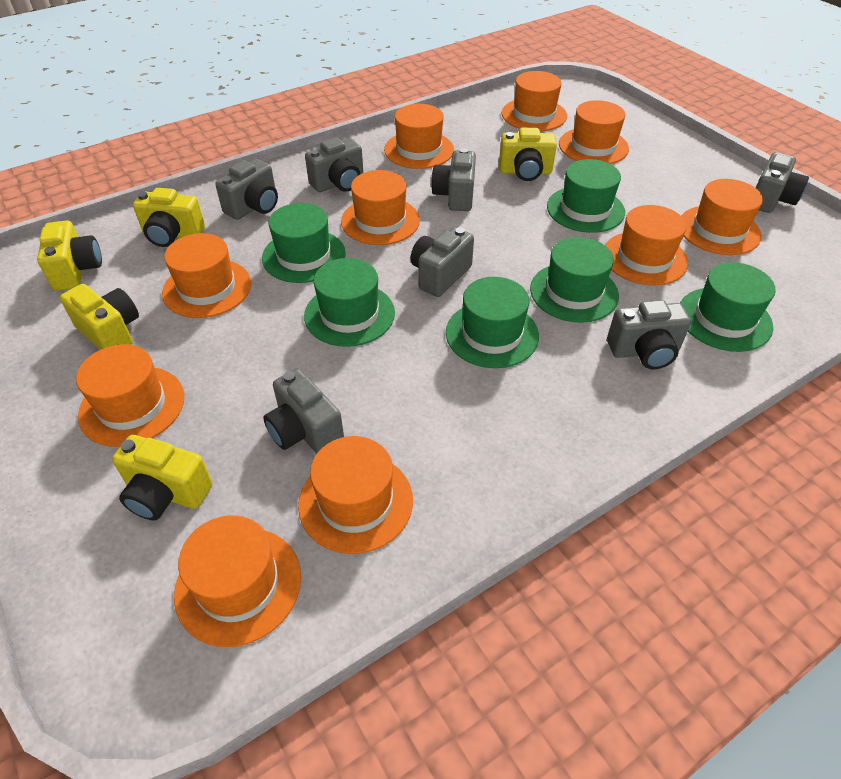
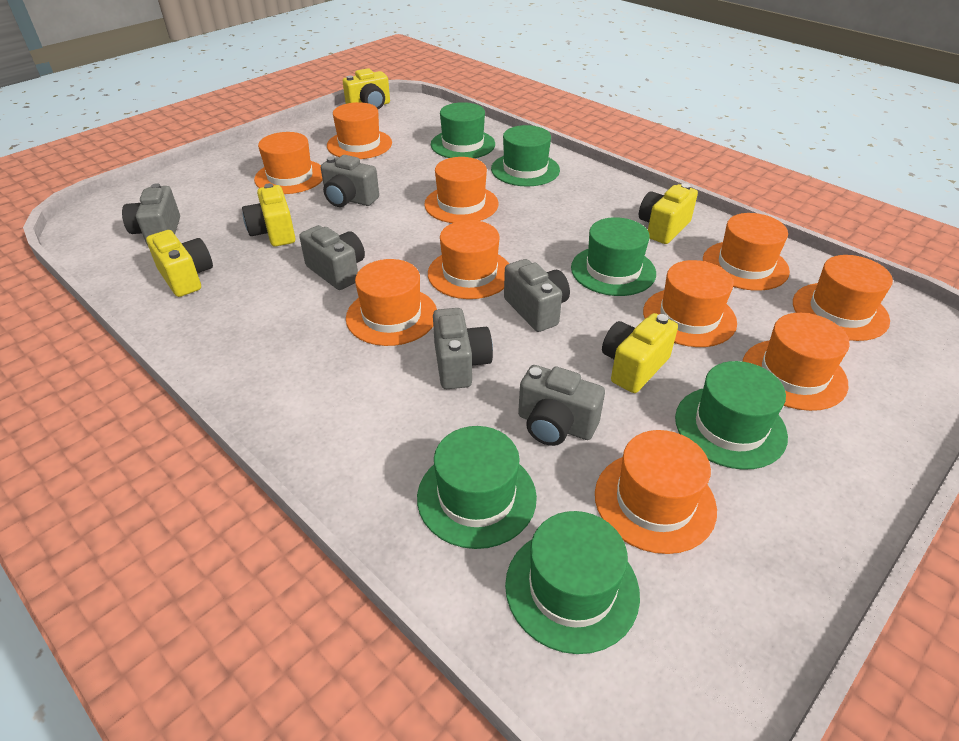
grey camera: [215,159,278,220] [263,369,344,454] [305,137,364,192] [411,227,474,297] [431,148,476,211] [607,300,691,369] [756,152,809,213] = 7 -> [122,183,180,246] [299,225,365,290] [321,155,379,207] [433,308,493,389] [504,259,570,332] [518,365,605,446] = 6

